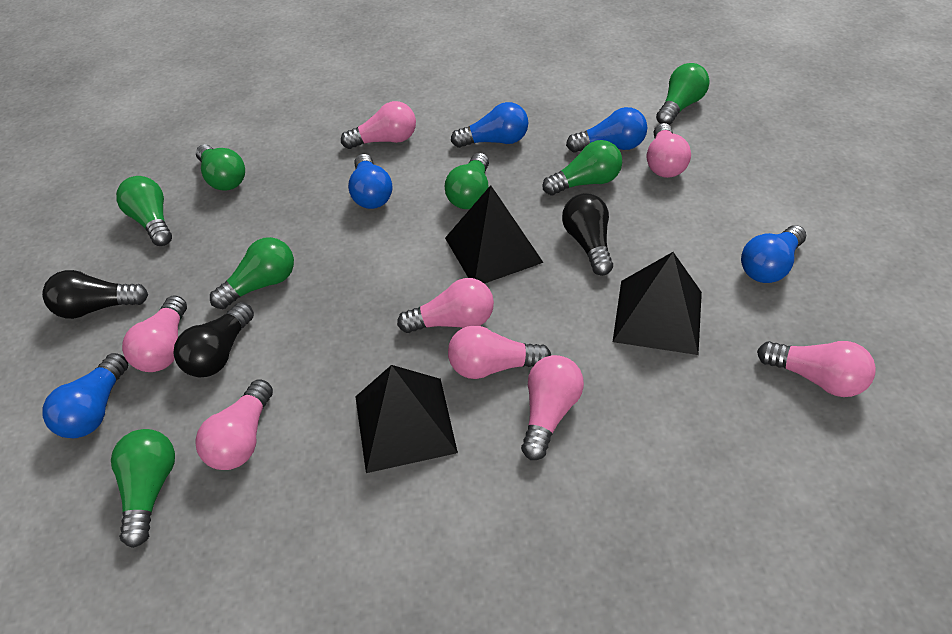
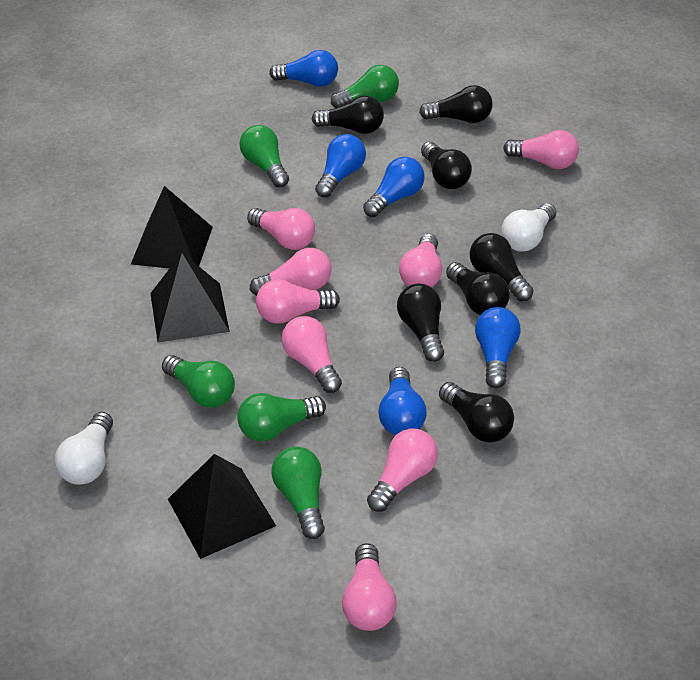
black light bulb: [42,270,148,319] [173,302,254,377] [562,193,613,276] = 3 -> [312,96,384,134] [397,284,444,362] [419,85,492,123] [421,142,472,189] [439,382,514,442] [446,262,510,315] [470,233,534,302] = 7
green light bulb: [111,429,175,548] [116,176,172,246] [196,144,245,191] [210,237,294,309] [444,153,489,209] [542,140,622,196] [656,63,709,125] = 7 -> [162,355,235,408] [237,393,326,441] [239,125,289,187] [271,446,325,539] [331,65,399,108] = 5
white light bulb: none = 0 -> [55,412,113,485] [501,203,556,252] = 2

